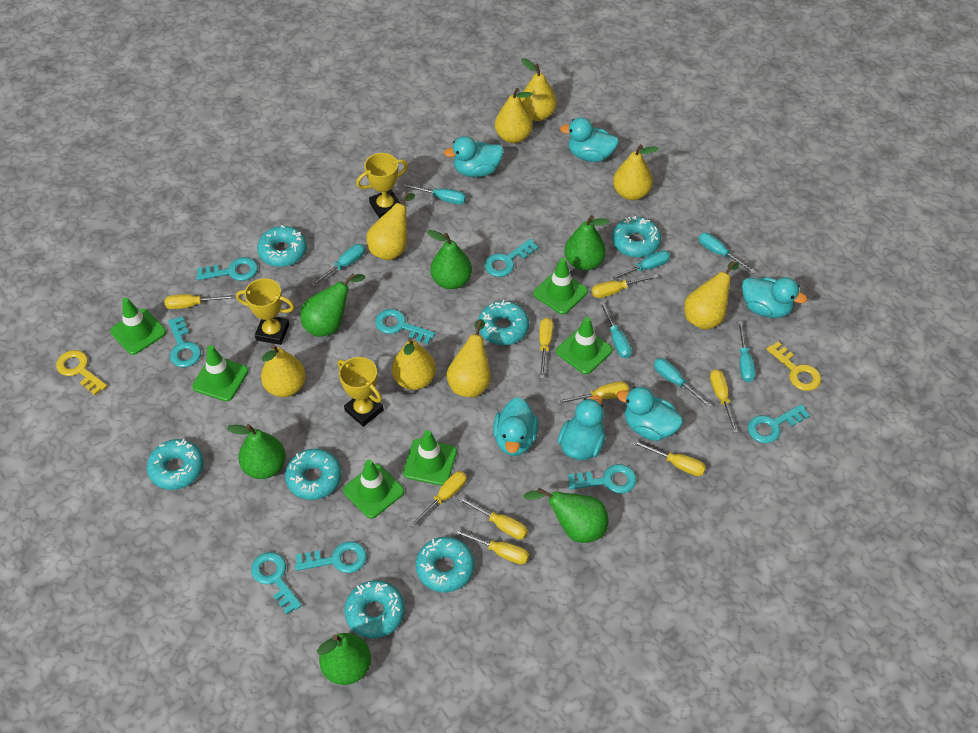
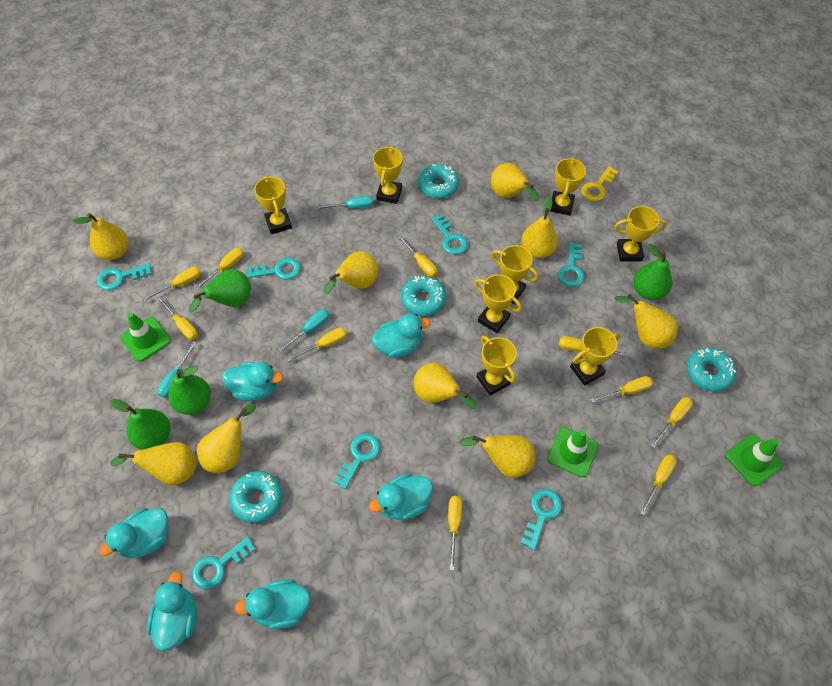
green pear: [226,424,286,479] [300,273,365,337] [317,633,371,685] [427,230,472,289] [523,488,609,543] [564,215,609,270] = 6 -> [110,399,171,450] [168,366,211,415] [189,269,251,313] [633,244,672,300] = 4
green traffic cone: [110,298,166,355] [192,345,248,401] [343,460,404,519] [403,430,457,486] [533,258,588,315] [556,317,612,374] = 6 -> [121,313,171,362] [547,427,599,478] [726,434,783,486] = 3
turquoise donut: [147,439,204,490] [257,225,307,267] [285,449,342,500] [344,580,405,638] [416,537,475,592] [478,300,529,345] [612,216,661,258] = 7 -> [229,471,283,523] [401,276,446,316] [418,164,459,199] [687,347,736,392] = 4
turquoise key: [168,316,201,367] [196,257,258,281] [251,552,302,615] [295,541,367,573] [375,309,435,344] [485,239,539,277] [568,464,637,494] [748,404,810,443] = 8 -> [97,263,152,290] [192,536,256,589] [246,258,301,280] [333,433,380,489] [431,214,468,255] [521,489,562,550] [558,242,584,287] = 7
turquoise screwdriver: [311,244,365,287] [403,184,466,204] [599,301,632,358] [609,250,670,281] [654,358,712,408] [698,233,756,273] [738,321,756,382] = 7 -> [157,341,197,398] [278,309,329,353] [316,196,373,209] = 3
yellow key: [56,350,107,395] [766,342,821,391] = 2 -> [581,166,619,201] = 1
yellow pear: [261,344,306,397] [366,192,415,261] [392,337,436,390] [446,319,491,398] [495,88,533,143] [520,58,557,121] [613,145,659,200] [684,261,739,330] = 8 -> [72,213,129,260] [110,442,197,486] [197,404,256,473] [324,251,378,294] [413,362,477,409] [459,435,536,478] [491,163,539,201] [521,196,558,258] [614,294,678,349] = 9
yellow screwdriver: [164,294,235,309] [410,471,467,528] [453,529,529,565] [458,496,528,540] [539,318,553,378] [557,381,629,404] [592,274,658,298] [632,440,706,476] [710,369,738,433] = 9 -> [143,267,201,301] [157,297,198,340] [195,248,244,289] [287,327,347,361] [397,235,437,277] [448,496,462,571] [559,336,624,356] [590,376,653,403] [640,454,677,515] [650,397,693,448] = 10
yellow trophy: [236,278,294,345] [338,357,384,427] [356,153,408,219] = 3 -> [254,176,292,234] [373,146,403,204] [475,274,522,333] [477,336,517,396] [491,245,539,304] [550,157,586,215] [570,327,621,385] [614,206,667,262] = 8

